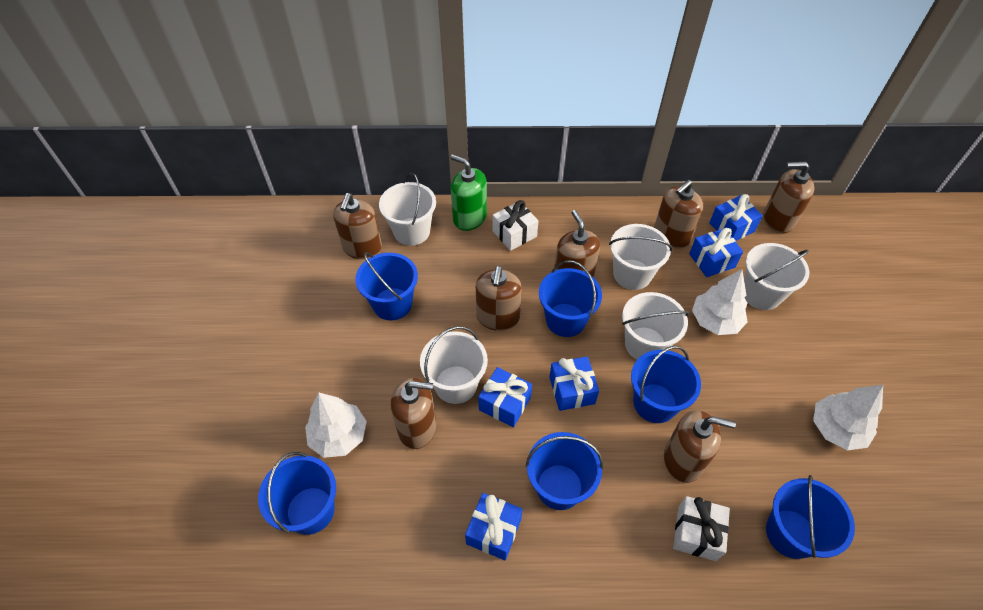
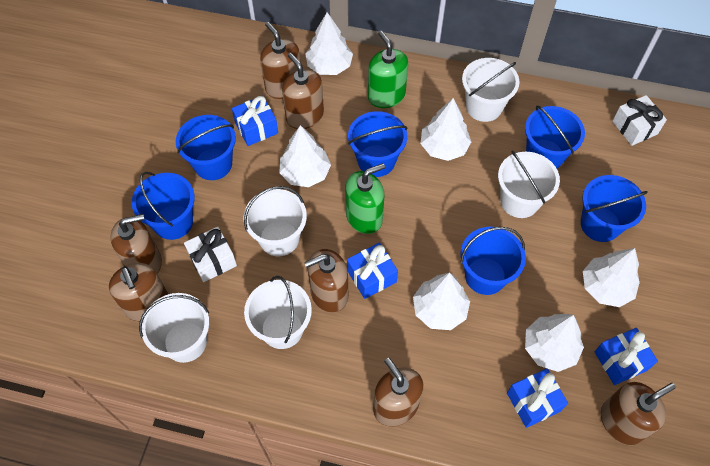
blue gift: [465,493,522,560] [478,367,532,427] [549,357,599,411] [689,228,743,277] [709,194,763,241] = 5 -> [232,96,278,146] [347,243,398,299] [507,368,568,428] [594,328,658,385] = 4
green soap dispenser: [451,154,487,231] = 1 -> [345,163,385,234] [368,31,408,108] = 2
white tree: [305,392,367,458] [692,269,748,335] [813,385,883,451] = 3 -> [279,125,331,187] [305,12,353,75] [413,273,470,330] [420,98,471,161] [525,314,584,372] [583,248,640,307] = 6

